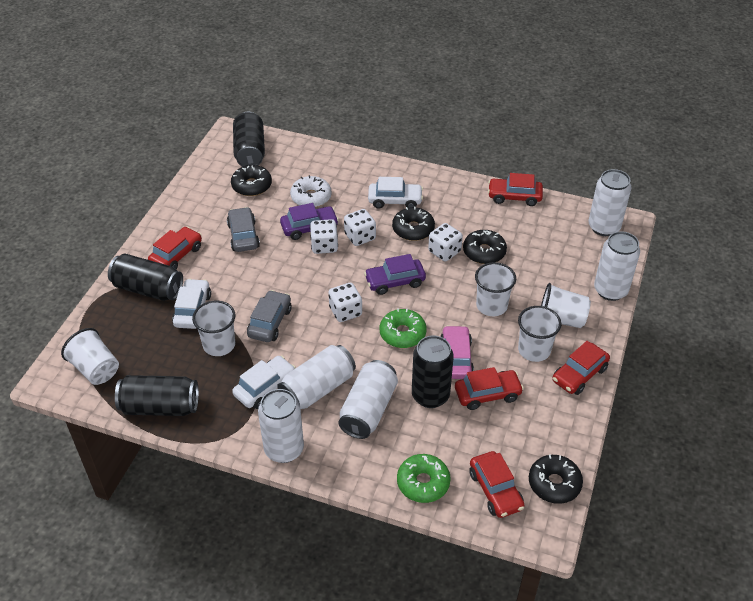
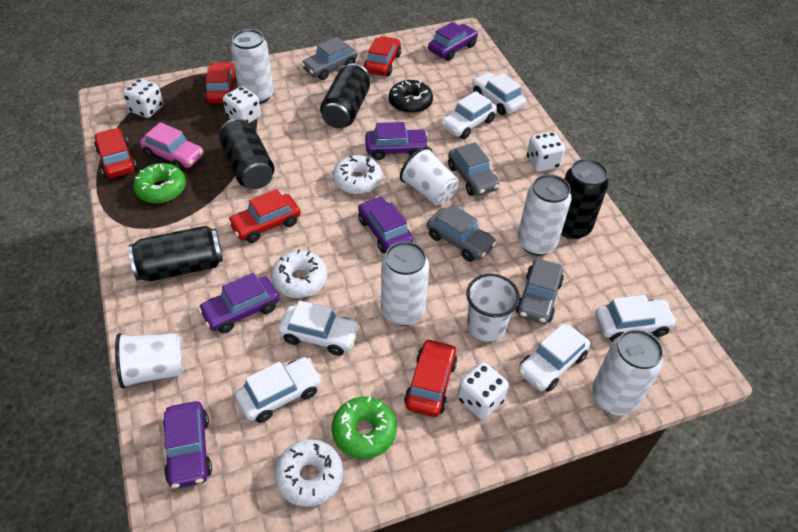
black donut: [231,165,272,196] [392,207,435,241] [463,230,507,264] [529,454,583,504] = 4 -> [389,80,433,114] = 1
grey car: [227,207,260,252] [247,290,292,342] = 2 -> [301,37,357,80] [427,204,496,262] [448,142,500,196] [516,259,564,324] = 4
purple car: [280,203,339,240] [364,254,426,295] = 2 -> [163,401,212,488] [198,273,279,333] [358,196,413,254] [365,122,429,160] [428,22,478,61] = 5
white can: [258,389,304,463] [277,345,356,409] [338,360,398,439] [589,169,631,236] [594,231,640,301] = 5 -> [231,29,274,104] [381,241,429,326] [518,174,572,256] [592,329,663,416] = 4
white car: [172,279,211,329] [232,356,296,409] [368,177,423,209] = 3 -> [235,357,322,423] [278,301,360,356] [441,91,497,139] [472,72,526,115] [518,323,590,392] [595,295,677,342] = 6
white cup: [61,328,119,385] [192,300,236,356] [475,262,516,316] [518,306,561,362] [541,283,591,328] = 5 -> [115,333,183,389] [400,147,459,205] [466,274,520,342] = 3
white donut: [290,175,332,207] = 1 -> [271,249,327,298] [274,439,343,507] [333,155,382,194] = 3

